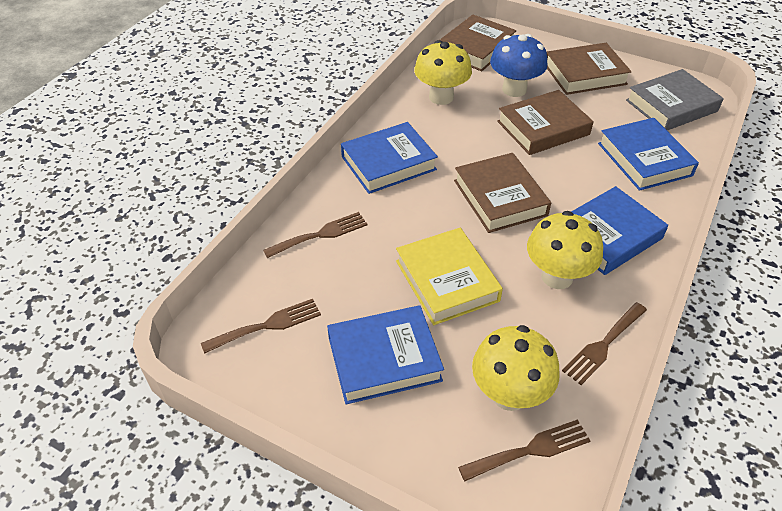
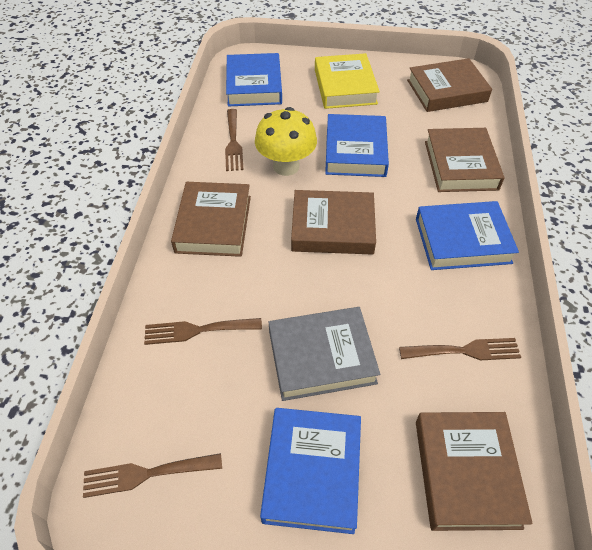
blue mushroom: [490,34,547,97] = 1 -> none = 0
brown book: [440,15,516,71] [454,153,551,233] [497,90,594,155] [547,43,632,95] = 4 -> [171,182,251,257] [291,190,376,255] [407,58,492,112] [416,412,533,531] [425,128,504,192] = 5
yellow mushroom: [414,40,472,105] [472,325,559,411] [527,211,603,289] = 3 -> [255,107,317,176] = 1

